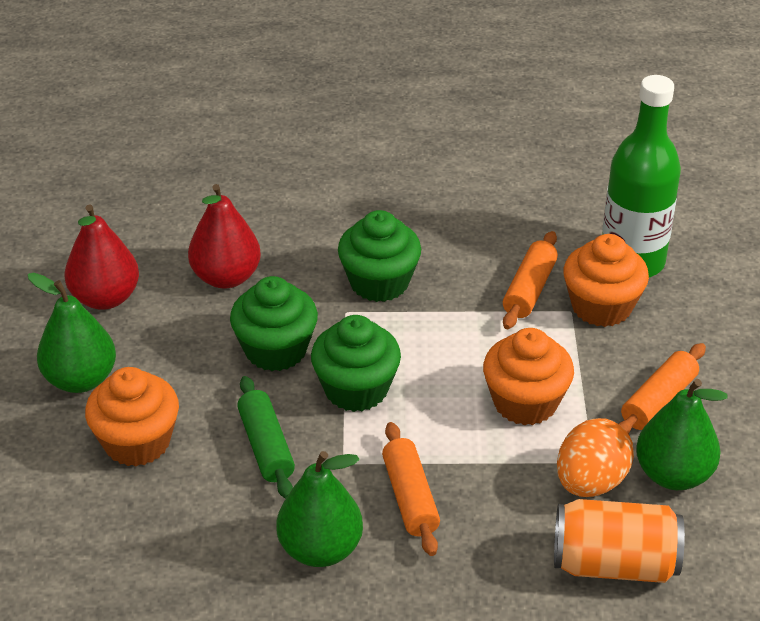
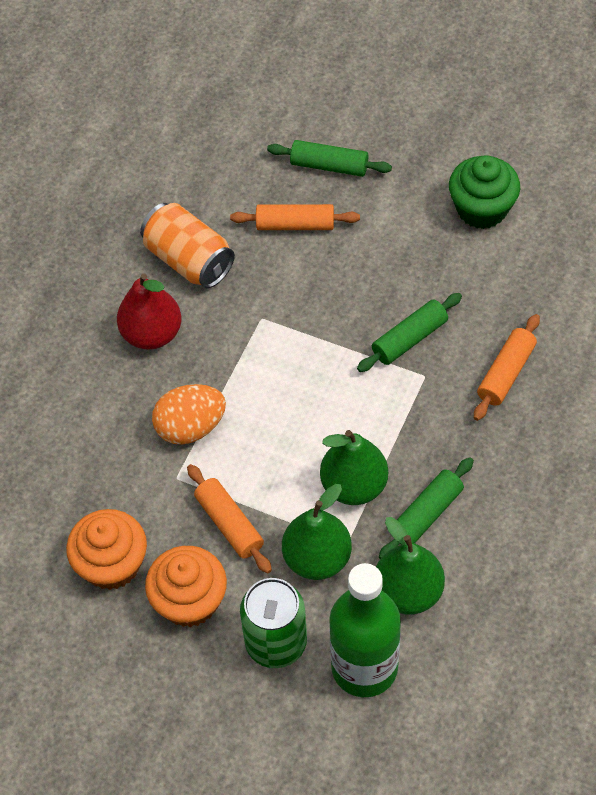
green can: none = 0 -> [240,578,307,668] = 1
green cupcake: [230,276,318,371] [311,315,401,412] [338,210,421,302] = 3 -> [449,155,520,229] = 1
green rolling pin: [237,376,295,499] = 1 -> [267,140,392,177] [357,293,462,372] [379,457,474,559] = 3
orange cupcake: [85,367,179,466] [483,328,574,426] [563,234,649,327] = 3 -> [66,509,147,590] [145,546,227,627] = 2
red pear: [65,204,139,310] [188,184,261,288] = 2 -> [117,273,181,350] = 1

